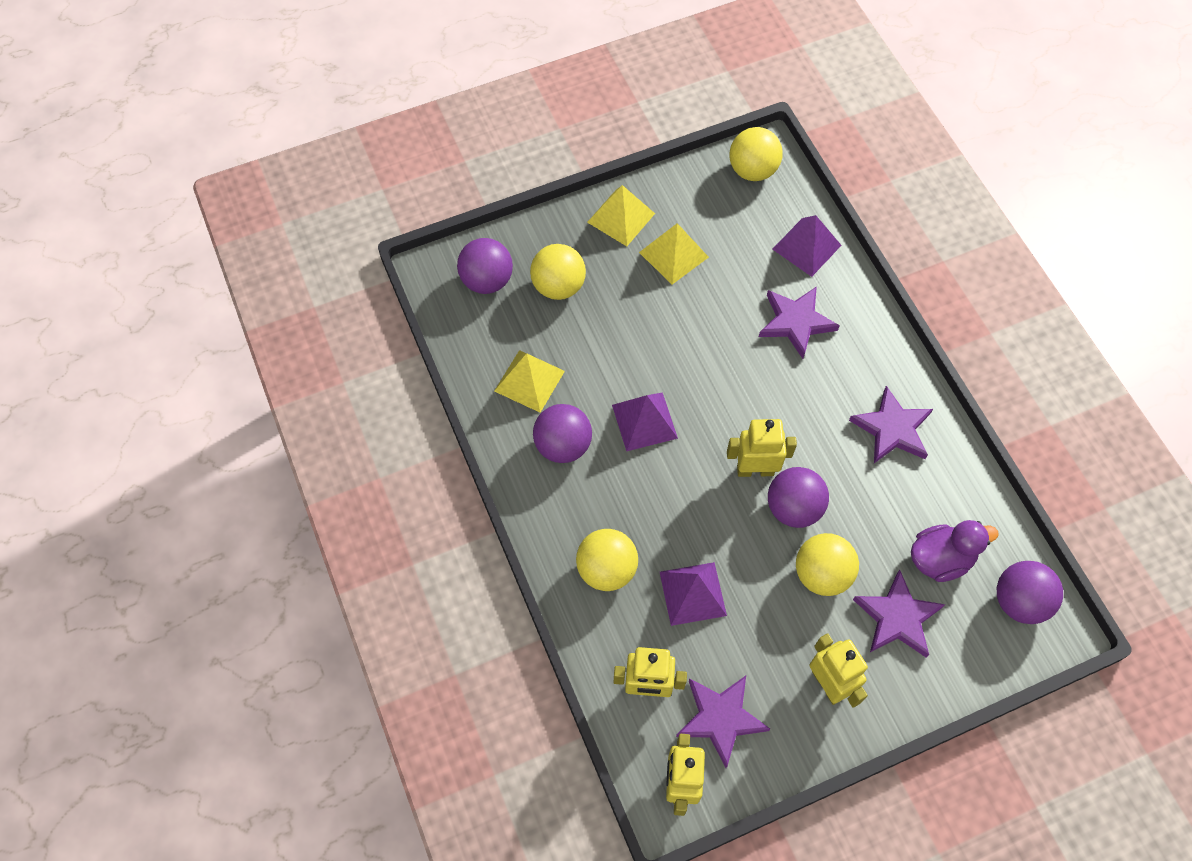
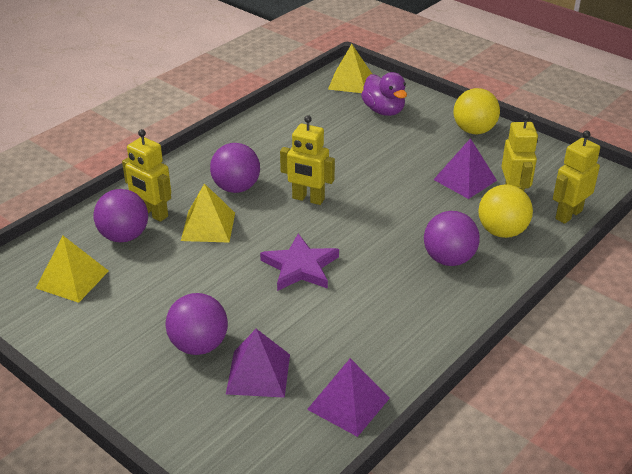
purple star: [676,676,770,768] [759,286,840,359] [849,386,933,463] [853,570,945,658] = 4 -> [260,234,339,291] = 1
yellow ball: [530,244,586,300] [576,529,638,591] [730,127,783,181] [796,533,859,596] = 4 -> [454,88,500,134] [478,184,533,238] = 2

